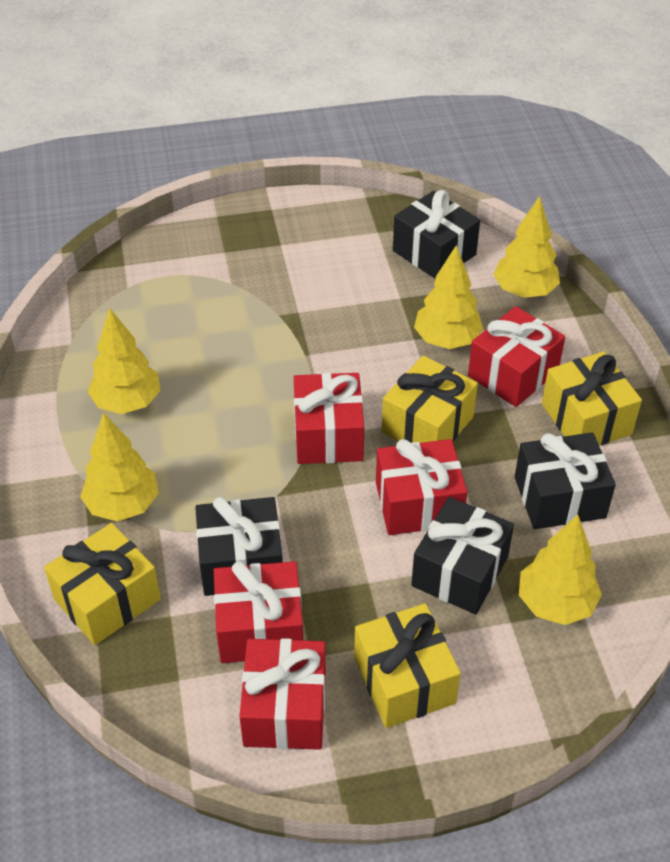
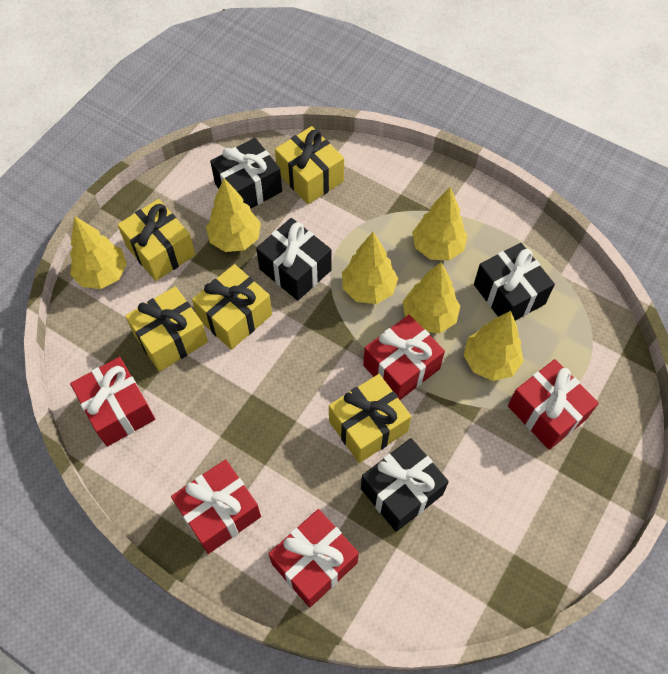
yellow gift: [44,523,161,645] [354,603,461,728] [381,355,478,443] [542,351,642,445] = 4 -> [117,199,196,281] [125,286,208,372] [192,264,272,350] [275,126,344,204] [329,374,411,463] = 5
yellow tree: [80,413,159,521] [88,308,161,414] [414,245,483,349] [493,196,560,298] [519,515,602,625] = 5 -> [70,216,127,289] [206,178,261,252] [342,232,398,304] [403,262,460,333] [412,187,468,261] [464,311,523,381] = 6

